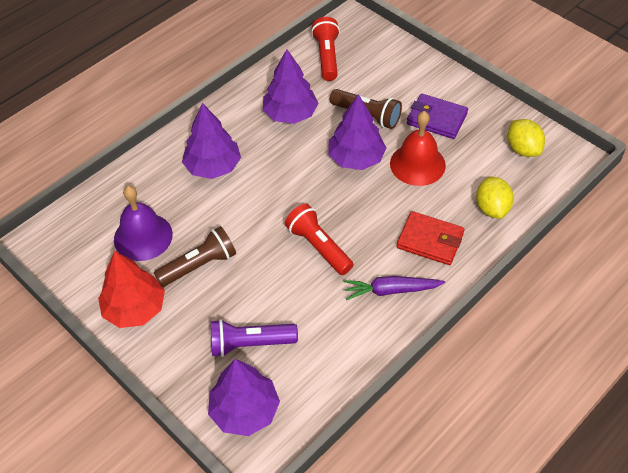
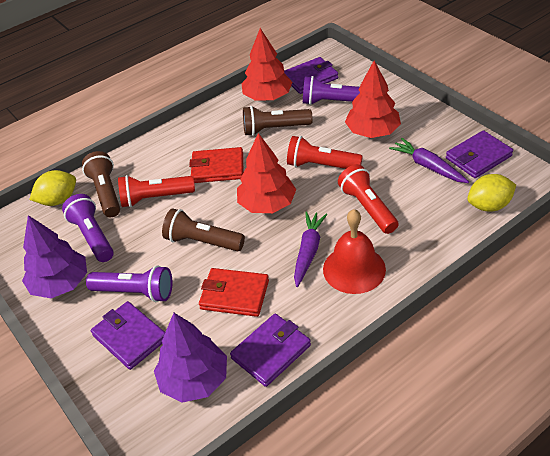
brown flashlight: [154,226,236,287] [330,89,402,129] = 2 -> [82,151,120,217] [162,208,245,251] [243,106,313,136] = 3
purple bell: [114,186,173,261] = 1 -> none = 0
purple carrot: [343,276,445,300] = 1 -> [294,211,328,287] [389,138,469,183] = 2
purple flashlight: [211,319,298,357] = 1 -> [62,194,114,262] [86,265,173,302] [303,76,360,105] = 3
purple tree: [182,103,241,179] [208,359,280,436] [263,49,318,124] [328,94,386,170] = 4 -> [22,215,87,298] [154,313,227,403] = 2
purple wallet: [407,94,468,139] = 1 -> [91,301,165,370] [230,314,311,387] [284,57,338,94] [446,130,513,178] = 4
red flashlight: [285,203,353,275] [311,17,340,81] = 2 -> [118,175,195,207] [287,136,363,169] [338,164,399,234] = 3
red tree: [98,251,165,328] = 1 -> [237,133,297,213] [242,28,292,101] [345,61,401,138] = 3
red wallet: [397,211,464,265] = 1 -> [189,147,243,183] [199,268,269,317] = 2

